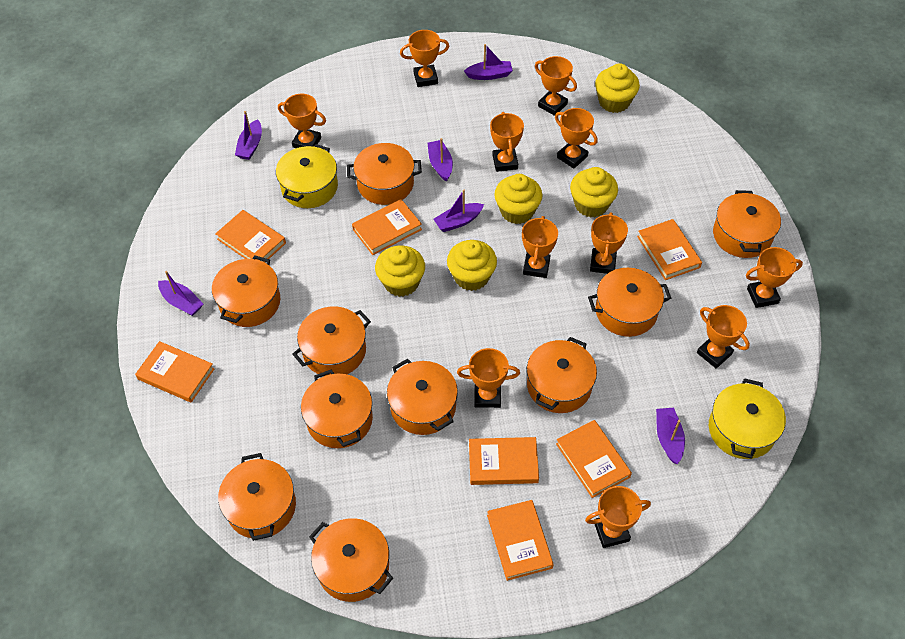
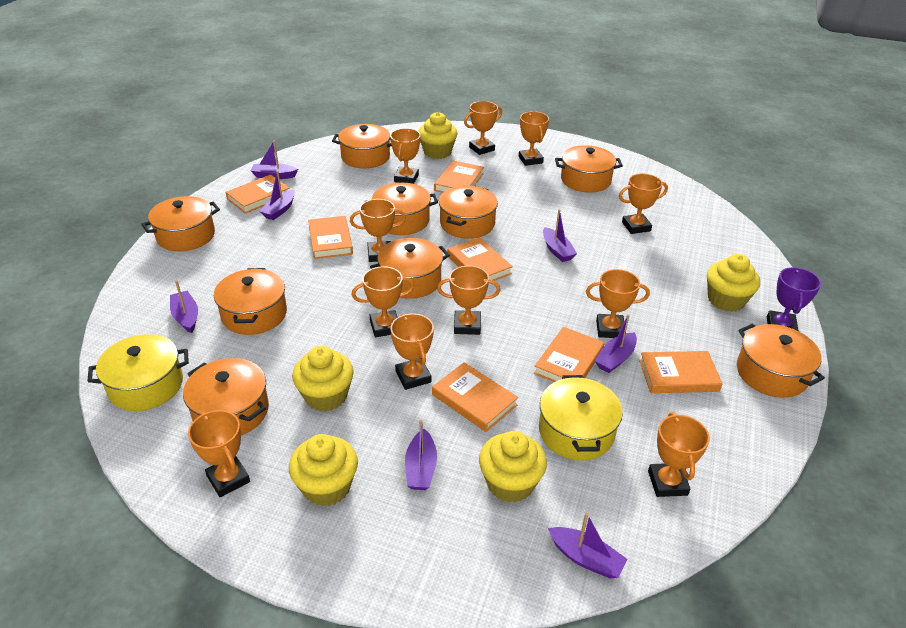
orange pot: [212,255,280,327] [218,453,296,541] [292,306,371,376] [301,370,373,448] [309,518,393,602] [347,143,422,205] [387,359,458,435] [527,337,597,413] [588,268,671,337] [713,190,781,258] = 10 -> [141,196,220,251] [183,358,269,436] [214,268,287,335] [332,124,392,168] [365,183,438,235] [370,238,450,299] [439,186,498,239] [555,145,623,193] [737,324,825,398] = 9
purple boat: [158,271,203,316] [235,111,262,160] [427,138,453,182] [433,190,484,232] [464,44,513,80] [656,408,685,464] = 6 -> [170,281,198,333] [250,140,298,179] [259,171,295,220] [405,420,437,490] [543,209,577,262] [548,513,628,578] [595,315,637,373] = 7
purple trophy: none = 0 -> [767,267,821,331] = 1

